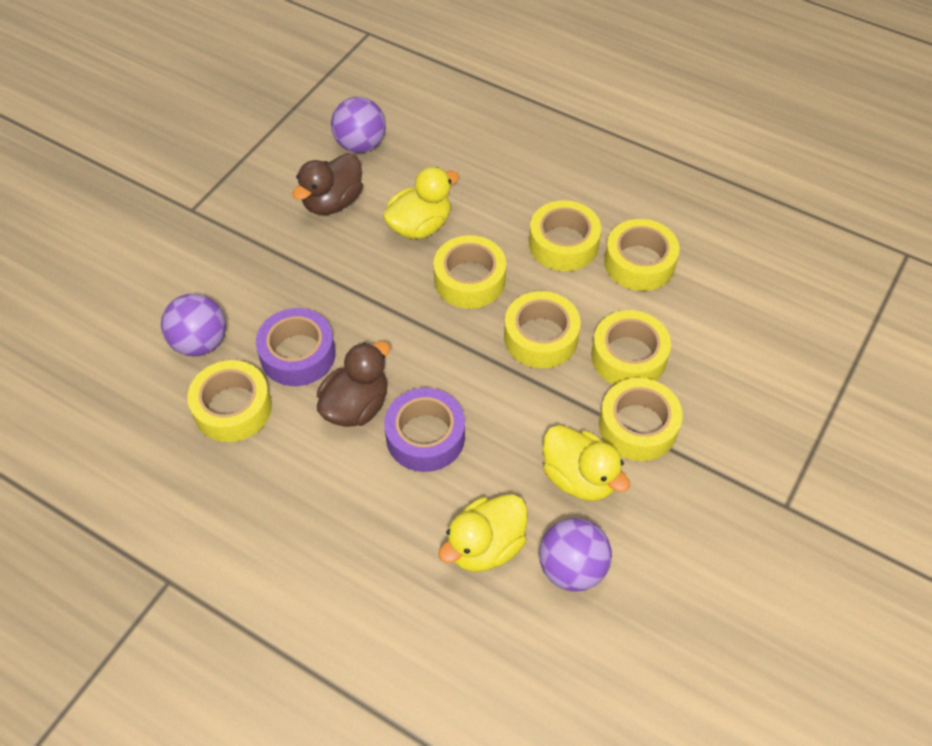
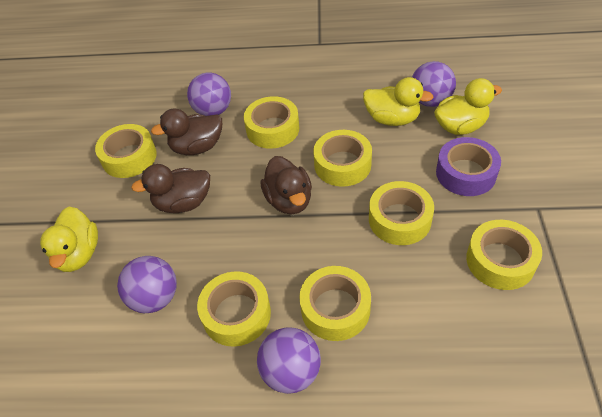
brown duck: [292,153,363,215] [317,341,390,427] = 2 -> [131,164,210,213] [151,109,222,155] [260,156,312,215] = 3
purple ball: [161,293,226,357] [331,97,386,153] [539,518,612,592] = 3 -> [117,256,177,313] [187,73,231,116] [257,327,321,394] [412,61,456,107] = 4
purple tape: [256,308,336,386] [384,388,465,472] = 2 -> [436,137,501,196] = 1

